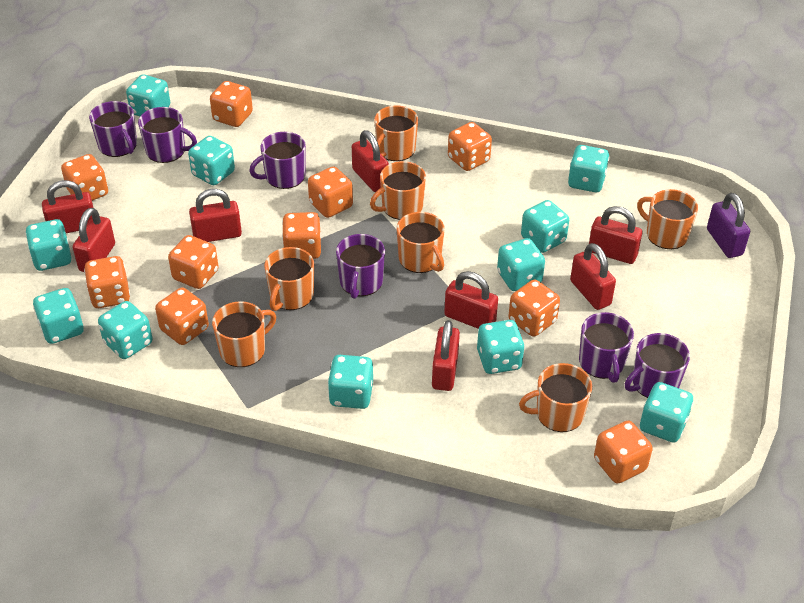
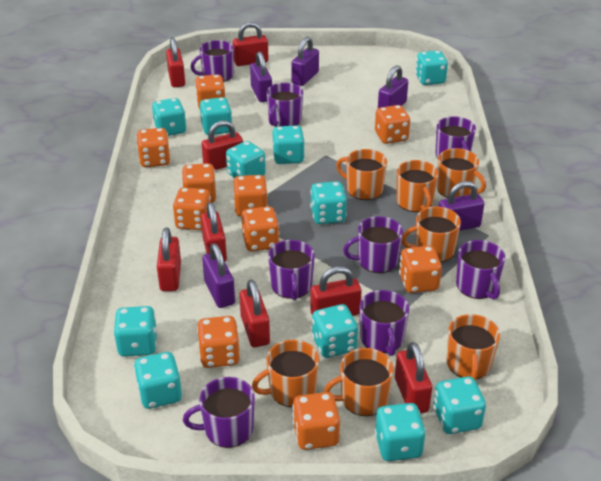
purple mug: [89,101,137,157] [138,107,197,163] [249,132,306,189] [336,234,385,299] [579,312,634,383] [625,333,690,398] = 6 -> [183,377,255,448] [191,40,234,82] [266,83,303,127] [268,240,315,300] [343,216,403,273] [359,290,409,356] [436,116,476,158] [456,240,505,300] = 8
purple padlock: [707,193,750,258] = 1 -> [202,243,235,308] [250,51,272,102] [291,37,319,86] [378,65,408,108] [438,181,484,231] = 5

